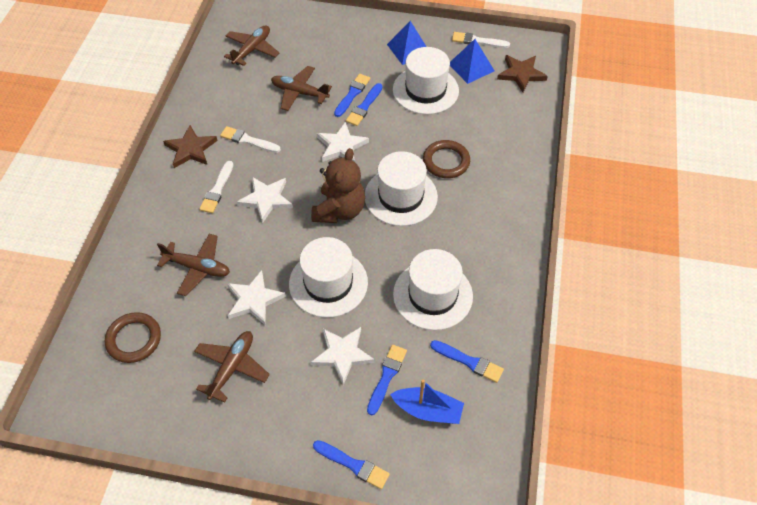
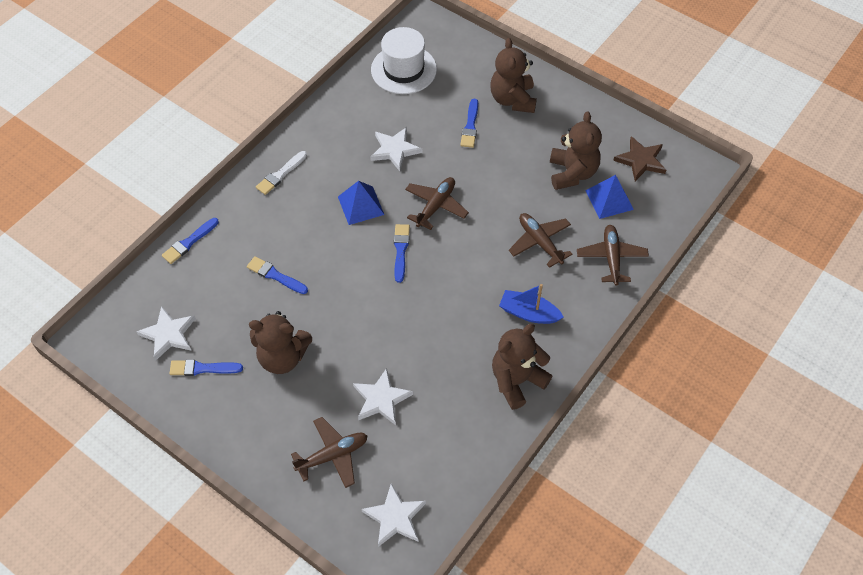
brown ring: [105,312,161,363] [423,140,470,178] = 2 -> none = 0
brown star: [163,125,218,168] [497,55,548,92] = 2 -> [613,136,666,181] = 1
brown teddy bear: [311,148,365,223] = 1 -> [249,311,312,374] [490,38,537,113] [492,324,552,410] [550,111,602,190] = 4
white brush: [199,161,233,213] [220,126,281,153] [452,32,510,48] = 3 -> [256,151,307,195] = 1
white hat: [289,237,368,318] [365,151,438,226] [393,47,459,114] [393,249,473,330] = 4 -> [371,27,437,94] = 1

